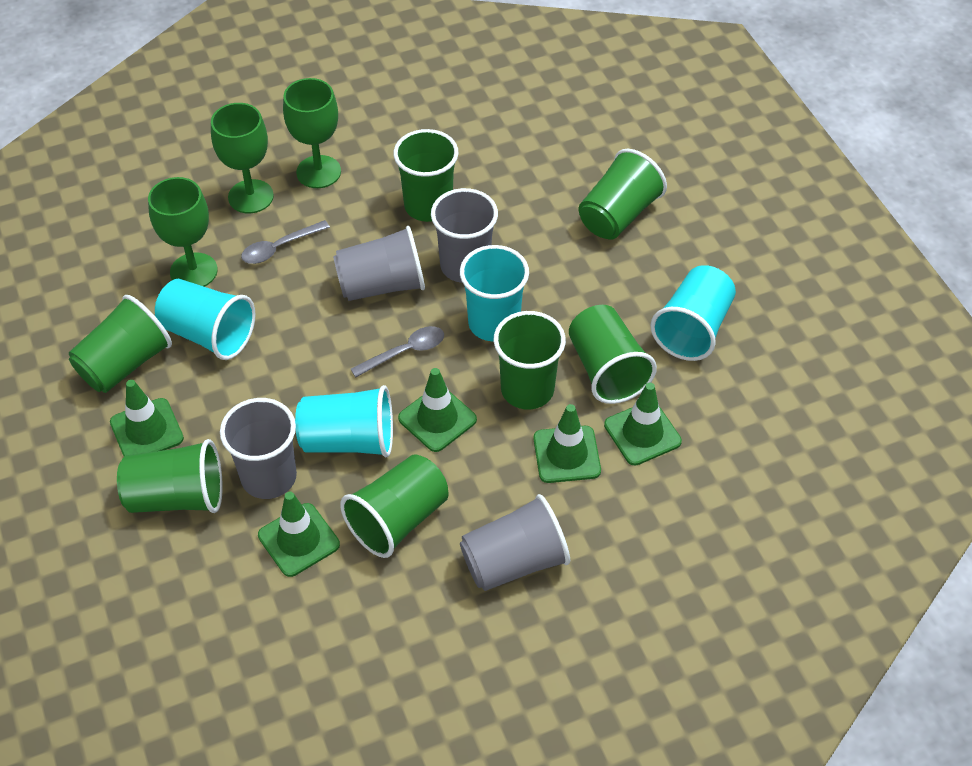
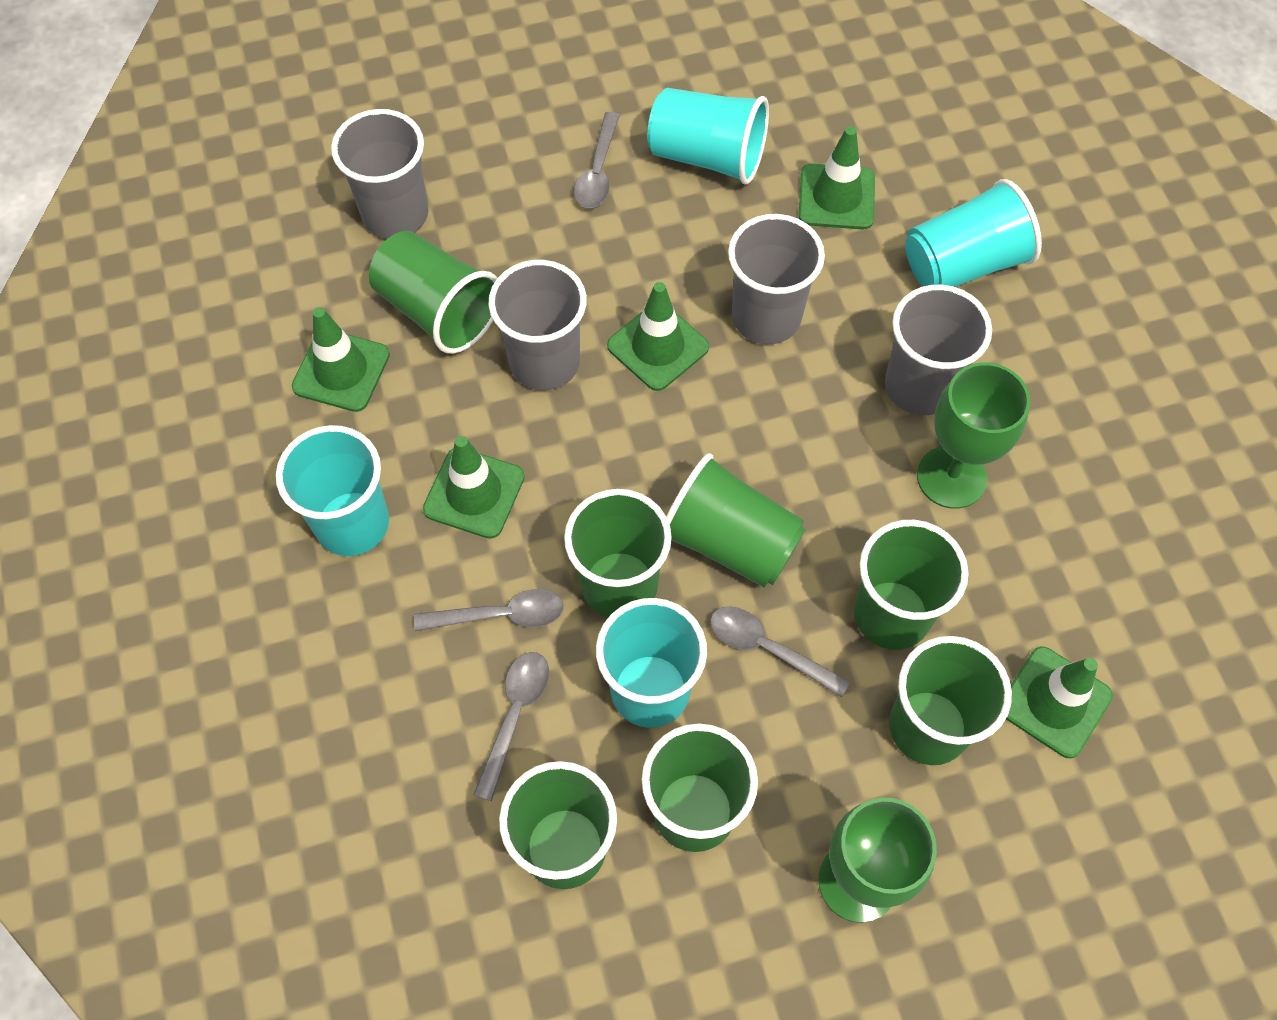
green goblet: [148,177,218,287] [211,103,274,213] [283,78,341,188] = 3 -> [819,798,937,923] [917,362,1031,509] = 2
grey spoon: [241,220,330,264] [351,326,444,378] = 2 -> [414,589,564,631] [474,652,549,801] [574,112,620,208] [710,606,850,697] = 4

